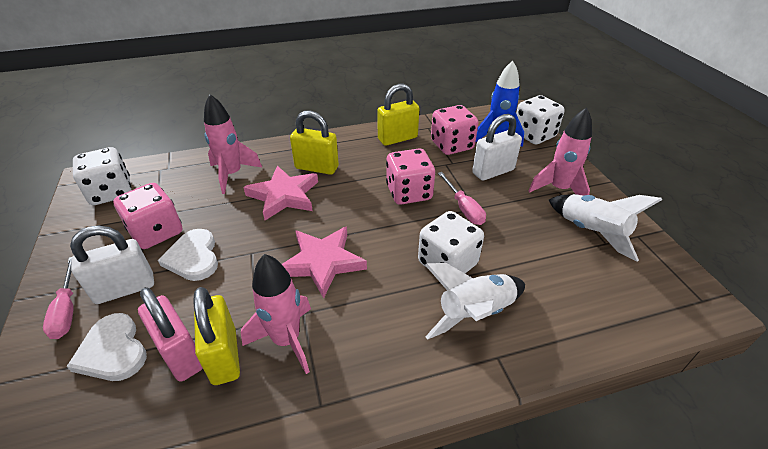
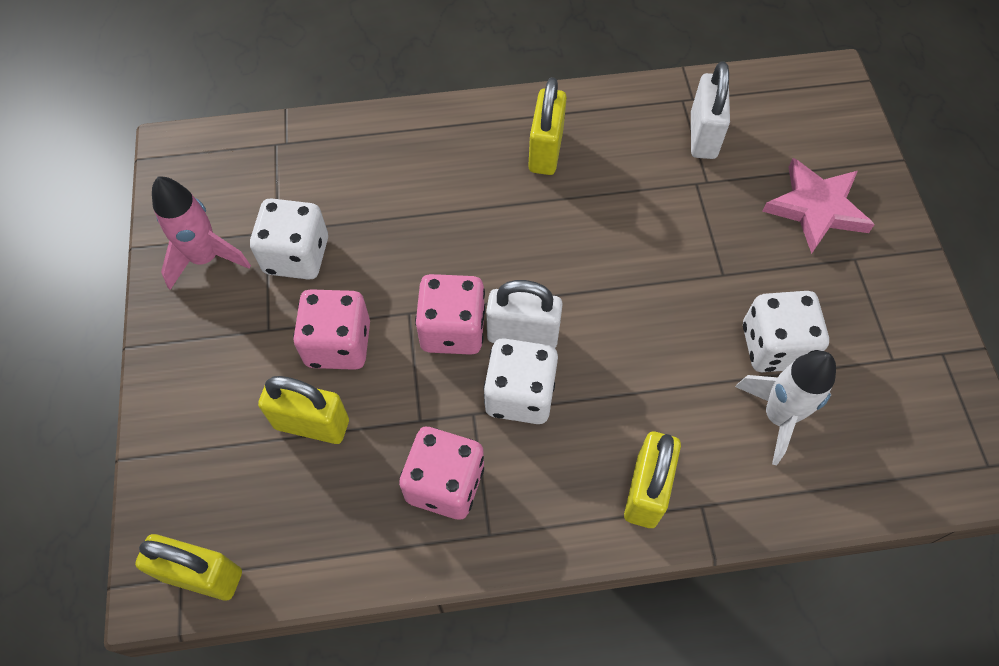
blue rocket: [476,61,524,147] = 1 -> none = 0
pink padlock: [138,288,203,382] = 1 -> none = 0
pink rocket: [204,94,262,194] [241,254,311,374] [528,107,592,196] = 3 -> [152,176,251,290] = 1
pink screwdriver: [43,257,74,339] [438,172,486,225] = 2 -> none = 0
pink star: [243,166,318,220] [282,226,367,298] = 2 -> [762,158,875,254] = 1
white heart: [66,313,147,381] [158,229,218,281] = 2 -> none = 0
white rocket: [425,263,525,340] [549,194,662,261] = 2 -> [735,351,836,465] = 1
yellow padlock: [193,287,240,385] [290,110,339,175] [377,84,419,146] = 3 -> [135,534,242,600] [258,376,349,444] [528,77,567,175] [624,432,681,528] = 4

